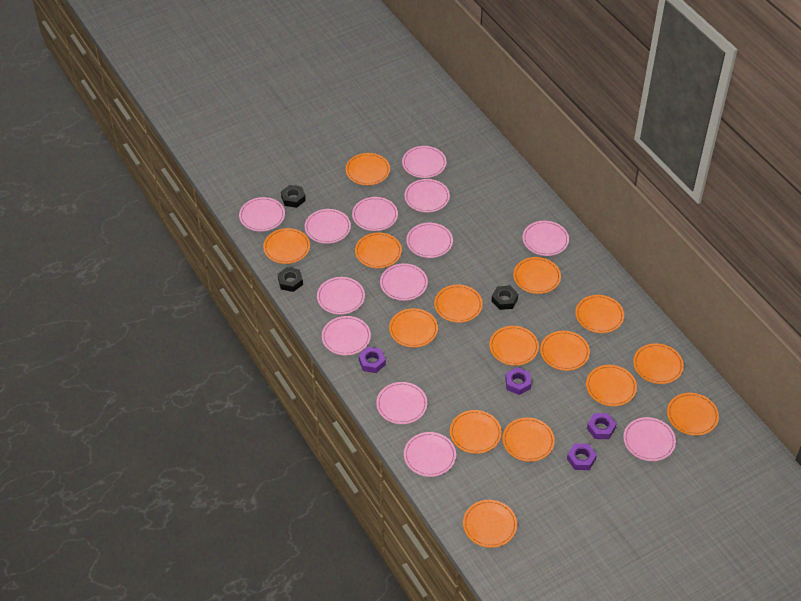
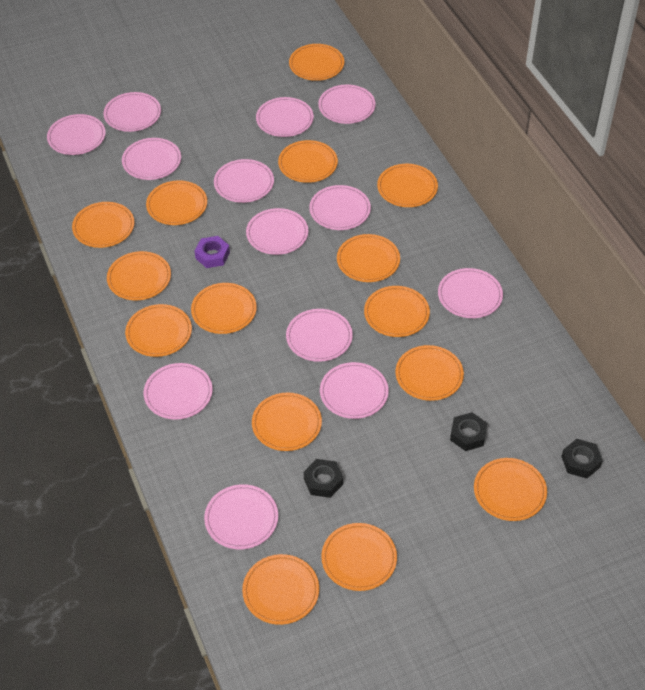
purple nut: [359,347,386,373] [505,367,531,395] [567,443,597,470] [587,413,616,439] = 4 -> [195,236,230,268] = 1

